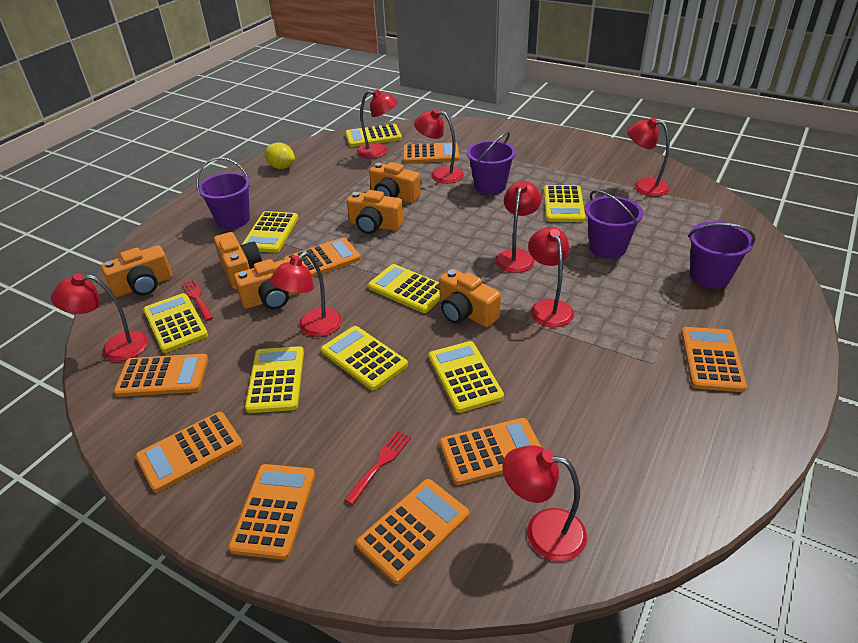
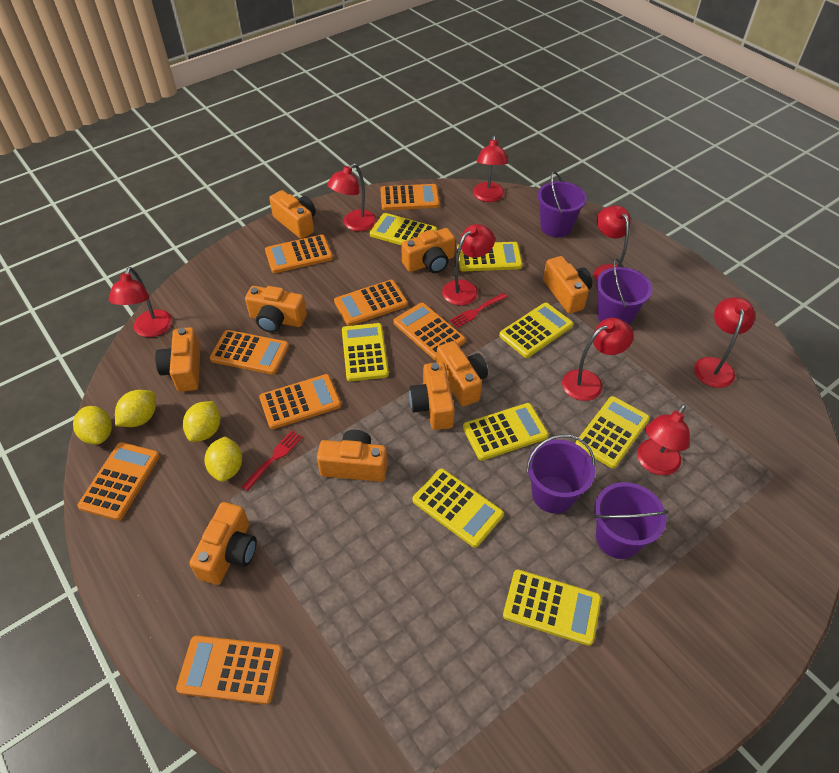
orange camera: [101,245,172,297] [214,232,262,289] [234,258,298,309] [347,190,404,234] [369,162,421,203] [439,269,501,327] = 6 -> [155,327,200,392] [189,502,257,585] [245,286,307,333] [269,190,316,239] [317,430,387,482] [401,228,455,273] [409,362,455,430] [437,341,488,406] [543,256,592,314] = 9
yellow lemon: [264,143,295,169] = 1 -> [73,406,112,445] [115,390,156,427] [183,401,220,442] [205,436,242,482] = 4

